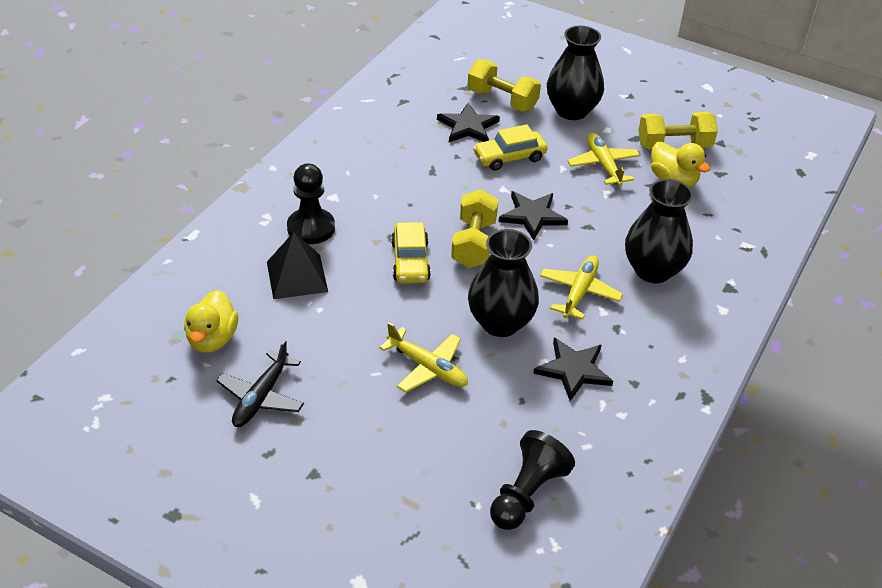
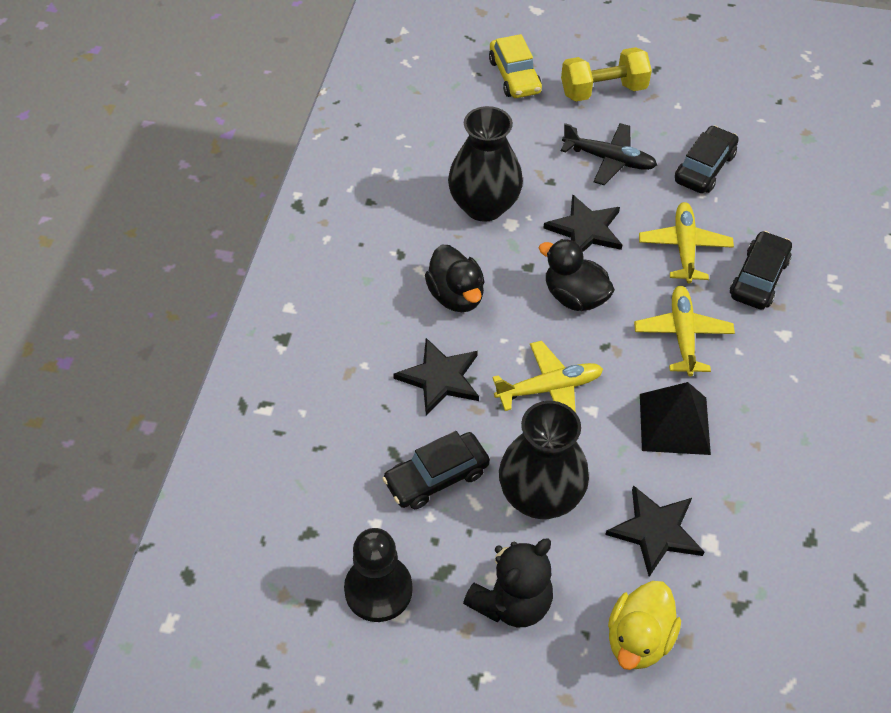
black car: none = 0 -> [382,431,490,509] [675,125,739,193] [730,231,792,310] = 3
black duck: none = 0 -> [425,244,484,312] [539,239,615,311] = 2
black pawn: [287,164,335,244] [490,430,575,530] = 2 -> [344,528,413,622] = 1
black teddy bear: none = 0 -> [463,538,553,627] = 1
black vase: [468,229,539,337] [547,26,604,120] [625,179,693,283] = 3 -> [448,106,523,222] [499,401,589,519] = 2
yellow car: [391,222,431,283] [473,124,548,171] = 2 -> [489,34,542,98] = 1
yellow duck: [184,290,238,353] [651,142,710,187] = 2 -> [608,581,681,670] = 1
yellow dumbbell: [451,189,498,268] [468,59,541,111] [639,112,718,150] = 3 -> [561,47,652,102] = 1

